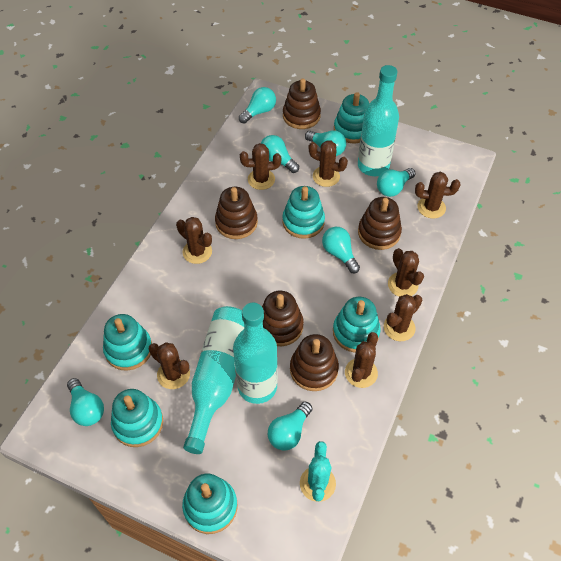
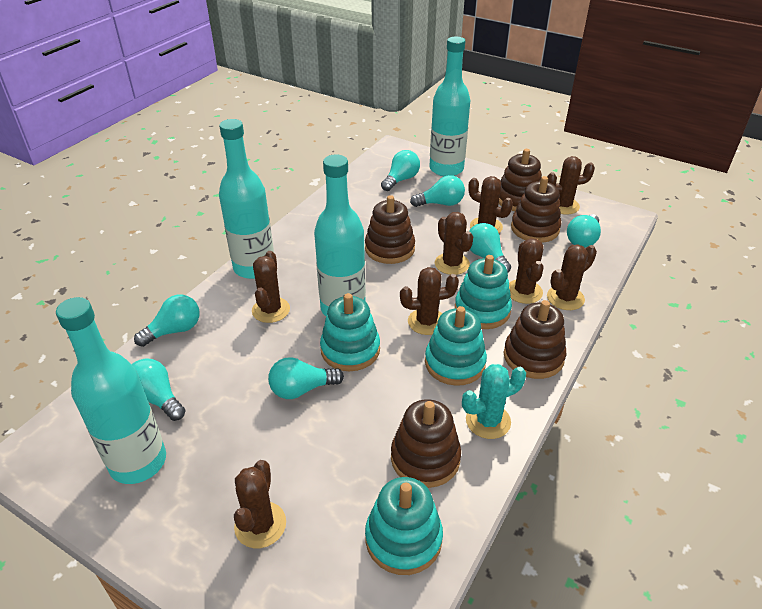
turquoise bottle: [183,306,244,454] [233,302,278,404] [358,65,399,176] = 3 -> [56,297,166,484] [219,119,274,279] [314,154,366,316] [429,36,470,176] = 4
turquoise stacking toy: [103,314,152,371] [111,389,163,447] [182,474,237,534] [282,186,325,239] [333,297,381,353] [334,92,369,143] = 6 -> [320,293,380,371] [365,477,443,575] [425,306,487,386] [455,255,512,329] = 4

